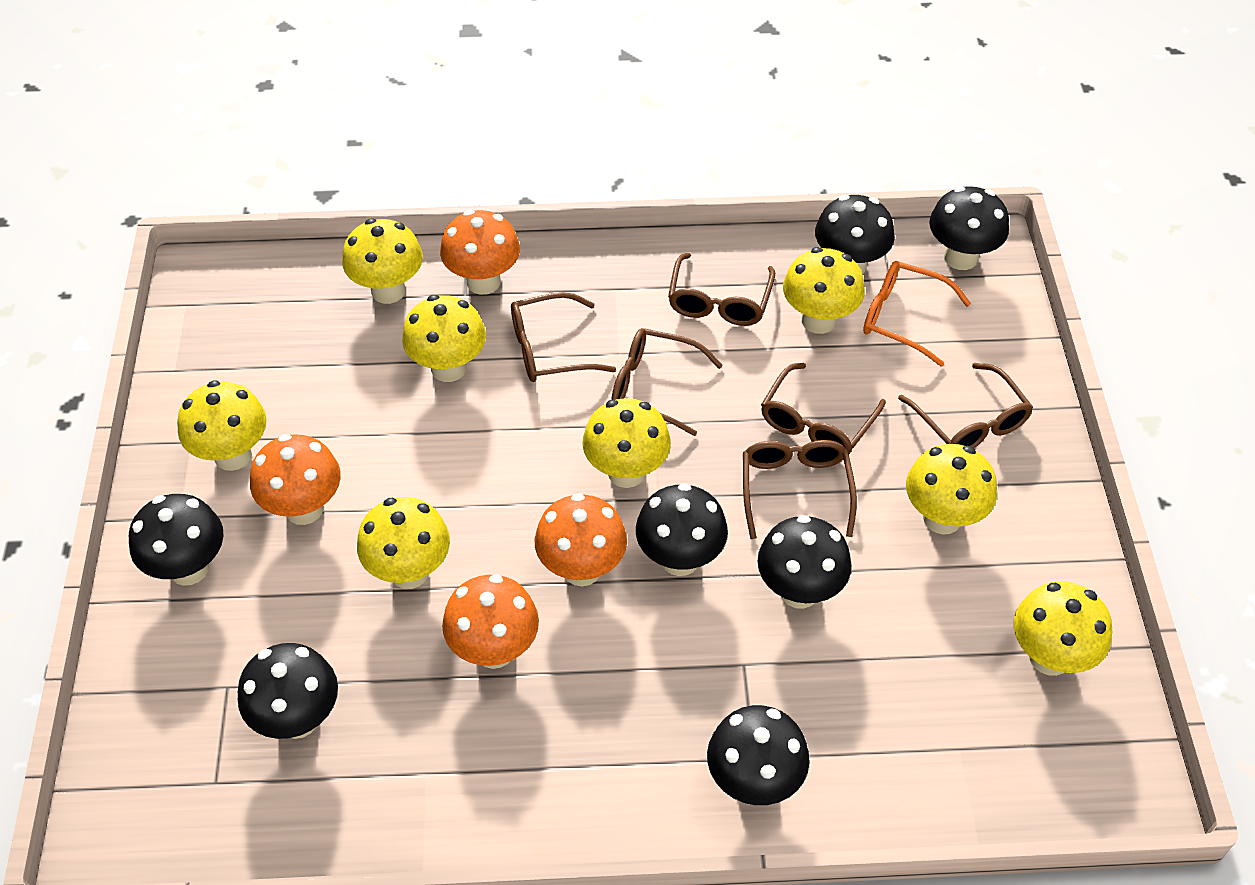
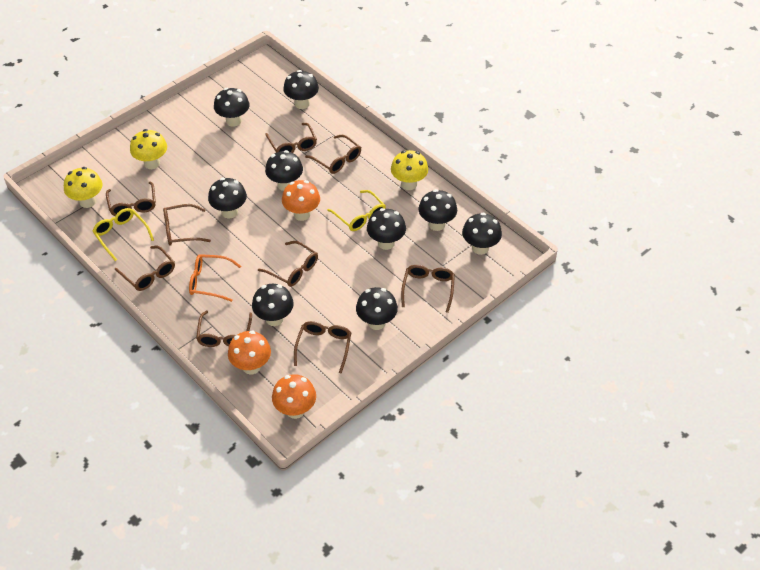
black mushroom: [129,494,224,586] [238,643,338,739] [636,483,728,576] [707,705,810,805] [757,515,852,609] [815,195,895,275] [929,186,1009,270] = 7 -> [208,178,247,219] [214,88,250,127] [252,284,294,326] [265,150,303,191] [283,70,319,109] [356,287,398,330] [367,208,406,250] [418,189,457,231] [462,212,502,255] = 9
brown glasses: [511,292,616,382] [611,328,723,436] [668,253,775,326] [743,440,857,539] [761,363,886,454] [898,363,1033,448] = 6 -> [106,182,156,216] [115,246,175,291] [163,204,211,246] [196,311,252,347] [258,241,318,287] [265,123,317,153] [294,321,351,374] [305,135,361,174] [401,265,455,313] = 9
orange mushroom: [250,434,341,525] [440,210,520,295] [442,574,539,669] [535,493,627,586] = 4 -> [228,331,271,374] [272,374,316,419] [282,180,320,221] = 3
yellow glasses: none = 0 -> [92,208,154,261] [327,190,386,231] = 2
yellow mushroom: [177,380,267,471] [342,218,423,304] [357,497,450,589] [402,295,486,382] [582,398,671,488] [783,247,865,334] [906,444,997,535] [1014,581,1112,676] = 8 -> [64,167,102,208] [130,129,167,169] [391,150,428,190] = 3

